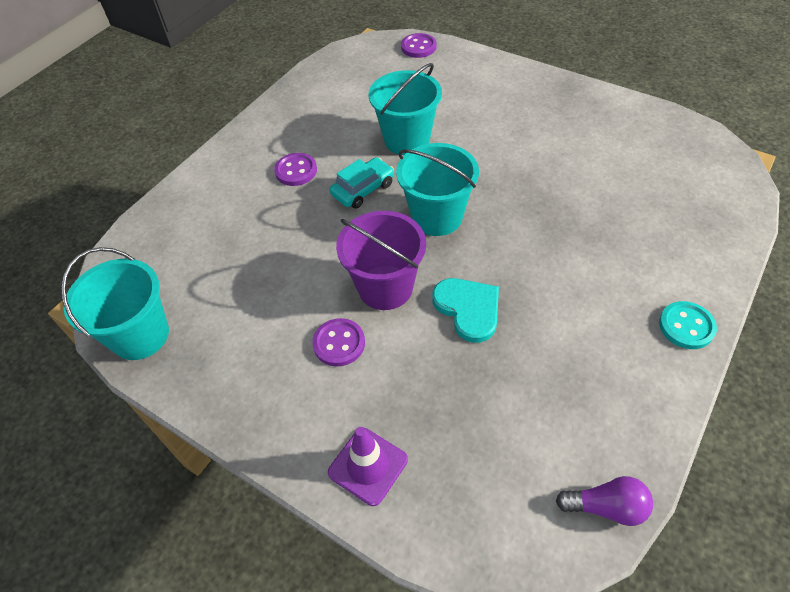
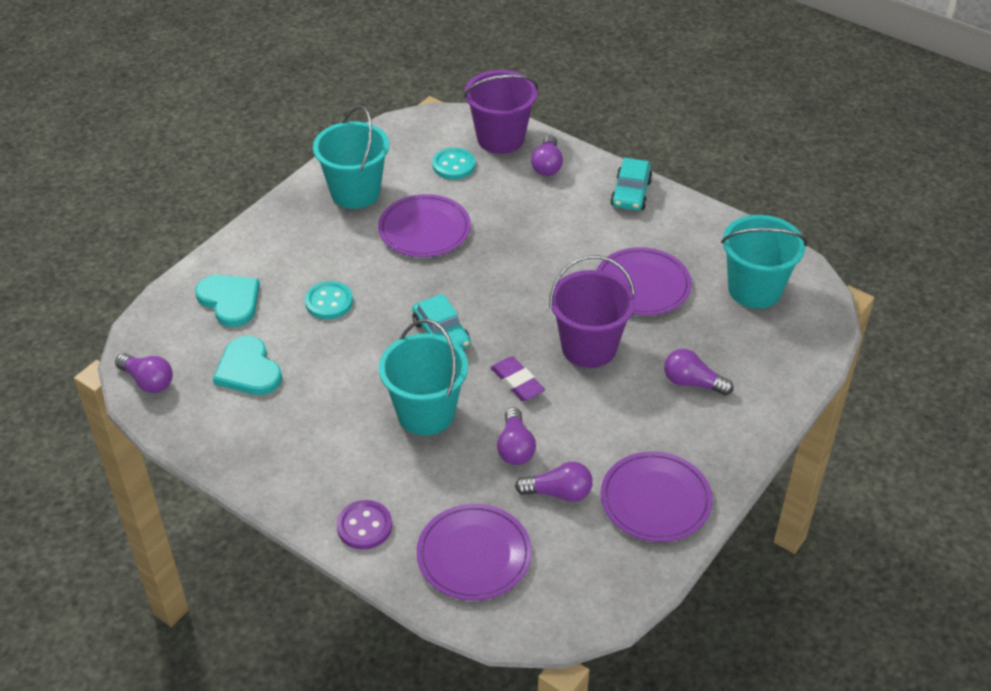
purple bucket: [336,211,426,310] = 1 -> [464,70,538,154] [549,255,635,368] = 2
purple button: [274,153,317,186] [312,318,365,367] [401,33,436,58] = 3 -> [337,500,392,550] = 1
purple eraser: none = 0 -> [490,356,545,401] = 1
purple light bulb: [556,476,653,526] = 1 -> [115,353,173,393] [497,407,536,465] [515,462,593,502] [531,135,563,176] [664,349,734,395] = 5
purple plate: none = 0 -> [378,194,471,257] [416,504,532,601] [597,247,692,316] [601,451,712,542] = 4
purple traffic cone: [328,427,408,506] = 1 -> none = 0
turquoise button: [659,301,717,349] = 1 -> [305,281,353,319] [432,148,475,180] = 2
turquoise car: [330,157,394,209] = 1 -> [412,294,471,349] [610,158,652,210] = 2
turquoise heart: [432,278,499,343] = 1 -> [195,275,260,327] [213,336,282,395] = 2

